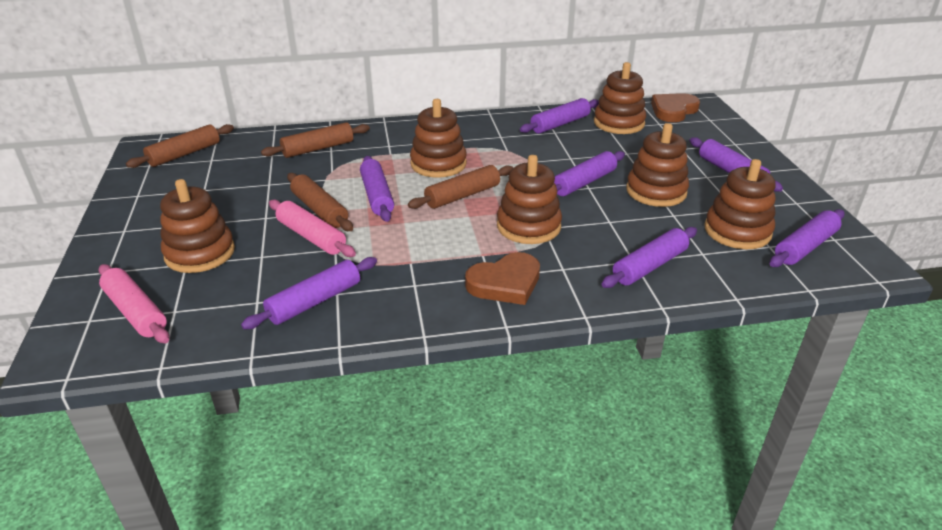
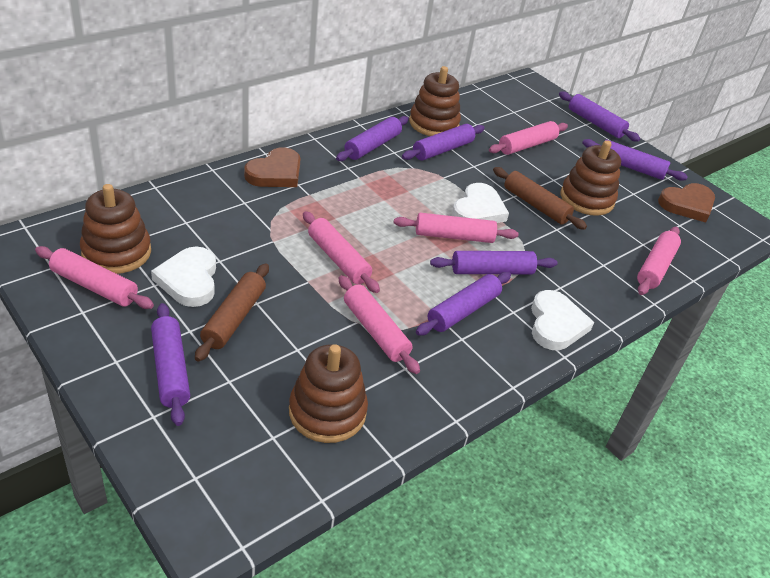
brown rolling pin: [126,124,234,168] [261,122,370,158] [287,173,353,231] [408,165,513,209] = 4 -> [195,263,269,362] [493,167,587,230] = 2
brown stacking toy: [160,179,235,273] [410,99,467,178] [497,155,562,244] [594,62,646,134] [626,123,689,207] [704,159,776,249] = 6 -> [80,184,151,274] [289,344,368,443] [409,66,461,136] [561,140,621,216] = 4
pink rolling pin: [98,264,170,344] [269,200,356,257] = 2 -> [35,246,154,309] [303,211,380,293] [339,275,420,374] [394,213,519,243] [489,121,568,155] [637,227,681,295] = 6
white heart: none = 0 -> [151,246,216,307] [452,183,509,223] [531,290,594,350] = 3

